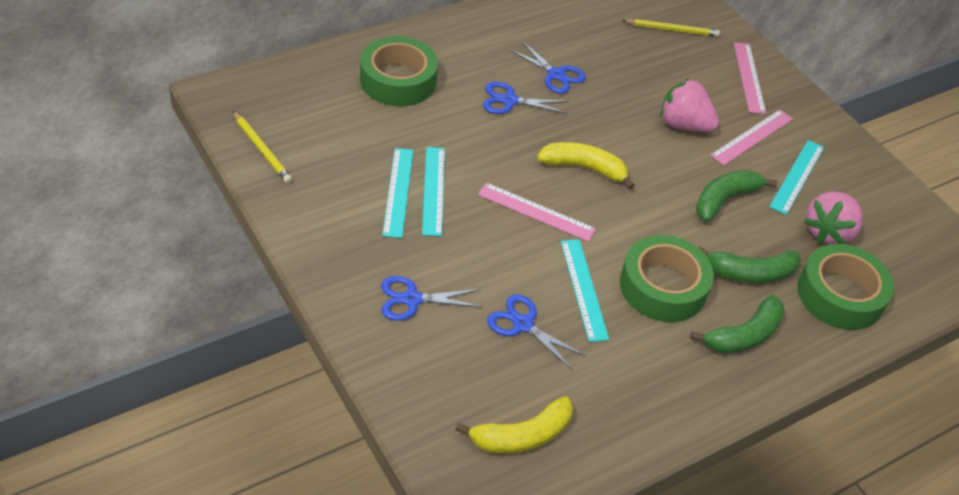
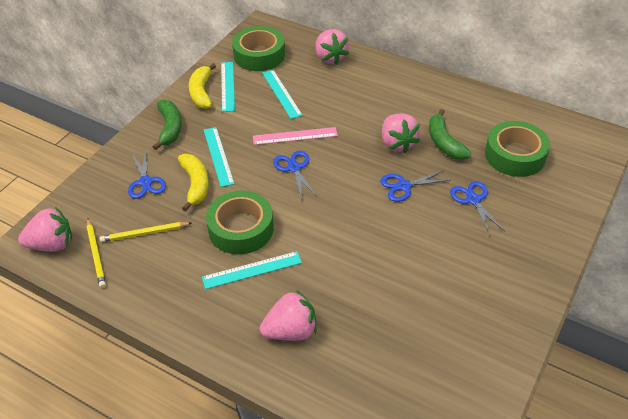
green banana: [690,295,785,353] [696,170,777,222] [698,246,801,284] = 3 -> [153,99,182,150] [429,109,471,160] = 2
pink ruler: [478,182,596,242] [710,110,793,165] [734,43,766,114] = 3 -> [253,127,338,145] = 1
pink strawberry: [660,78,719,132] [804,192,863,244] = 2 -> [18,207,72,252] [260,290,317,341] [315,29,349,65] [382,114,420,153] = 4

